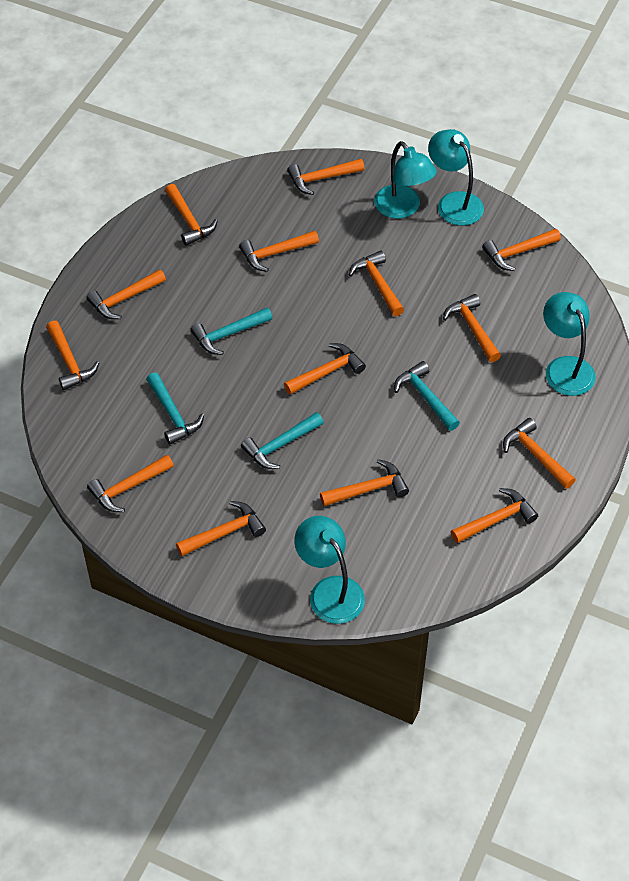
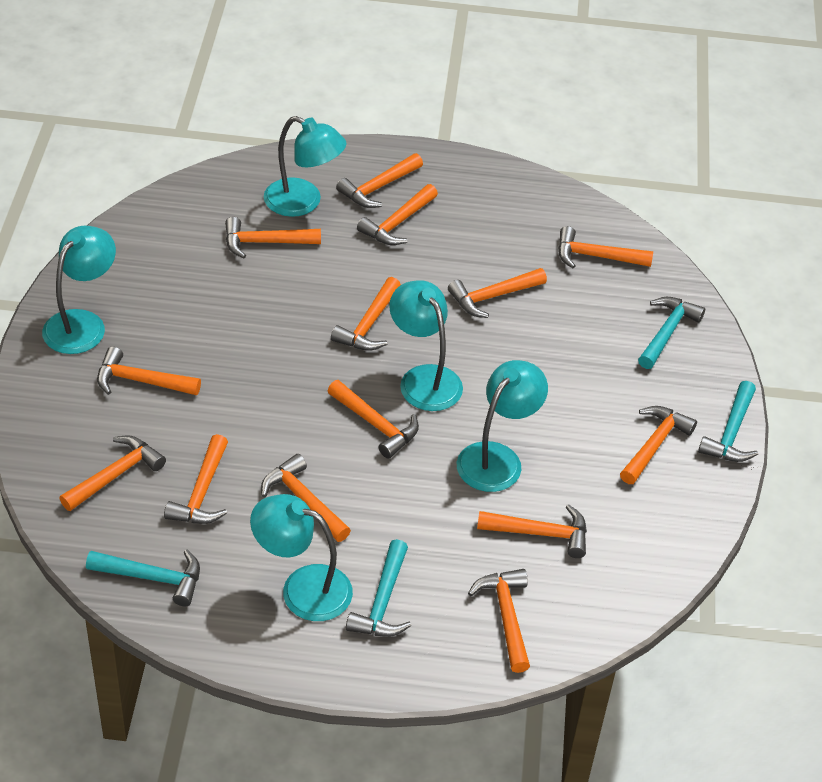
turquoise lamp: [295,516,365,624] [374,141,437,219] [428,129,484,226] [543,292,596,396] = 4 -> [42,226,116,354] [250,494,353,621] [264,116,346,217] [389,280,463,411] [457,360,548,492] = 5

